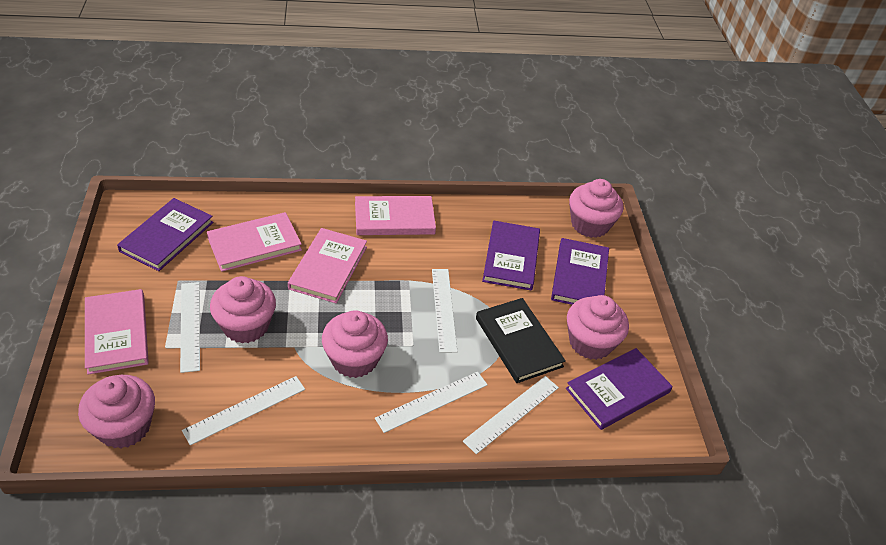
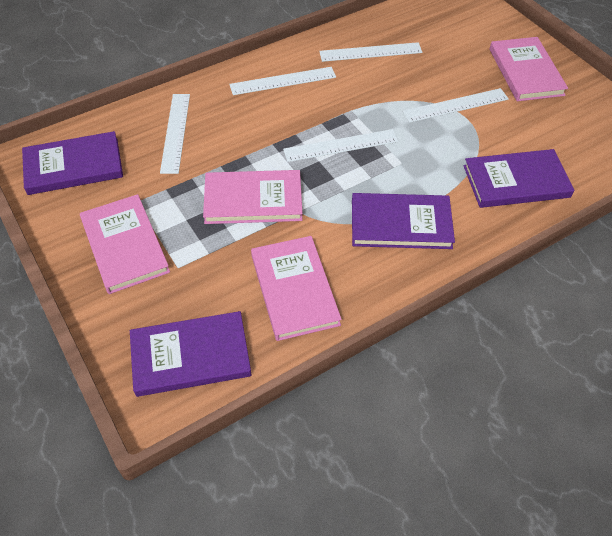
black book: [476,298,566,383] = 1 -> none = 0
pink cupcake: [78,375,155,449] [210,276,276,343] [322,310,388,378] [567,295,629,360] [569,179,623,238] = 5 -> none = 0

